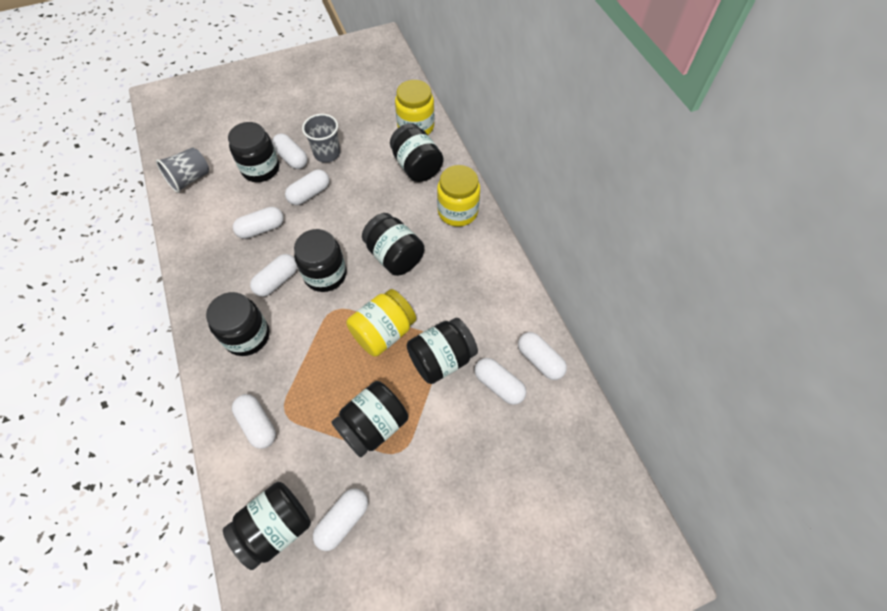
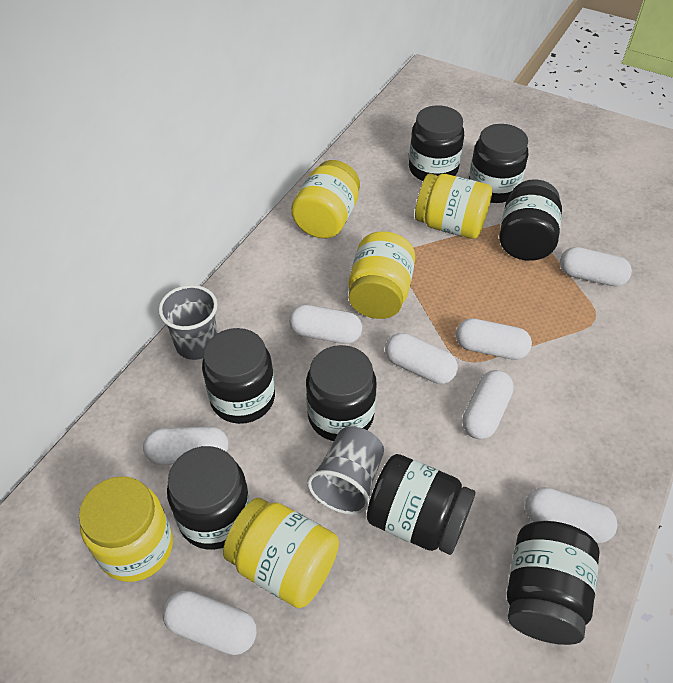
yellow jar: [346,289,416,357] [395,80,434,135] [437,165,480,227] = 3 -> [79,476,173,582] [223,498,339,608] [291,160,360,239] [348,231,415,319] [415,173,492,239] = 5

